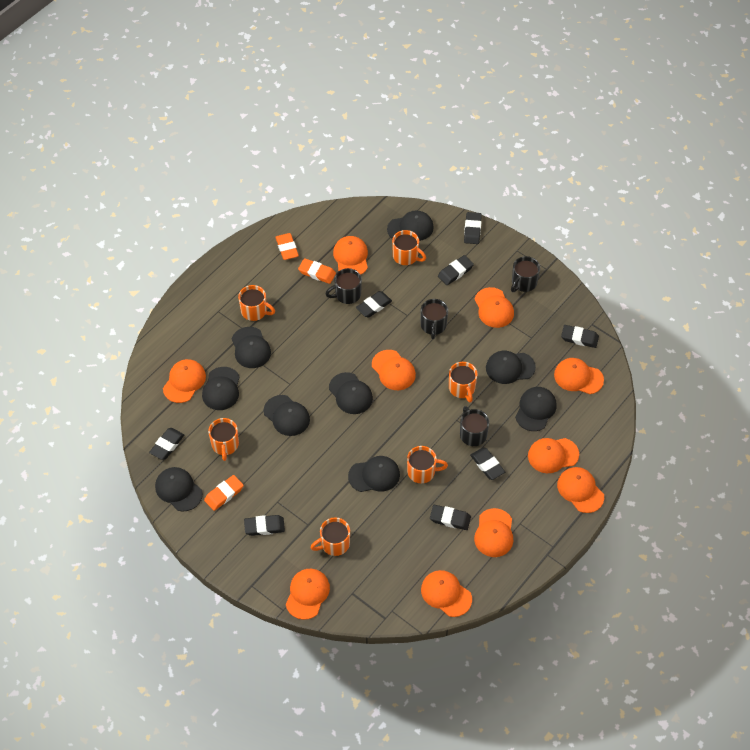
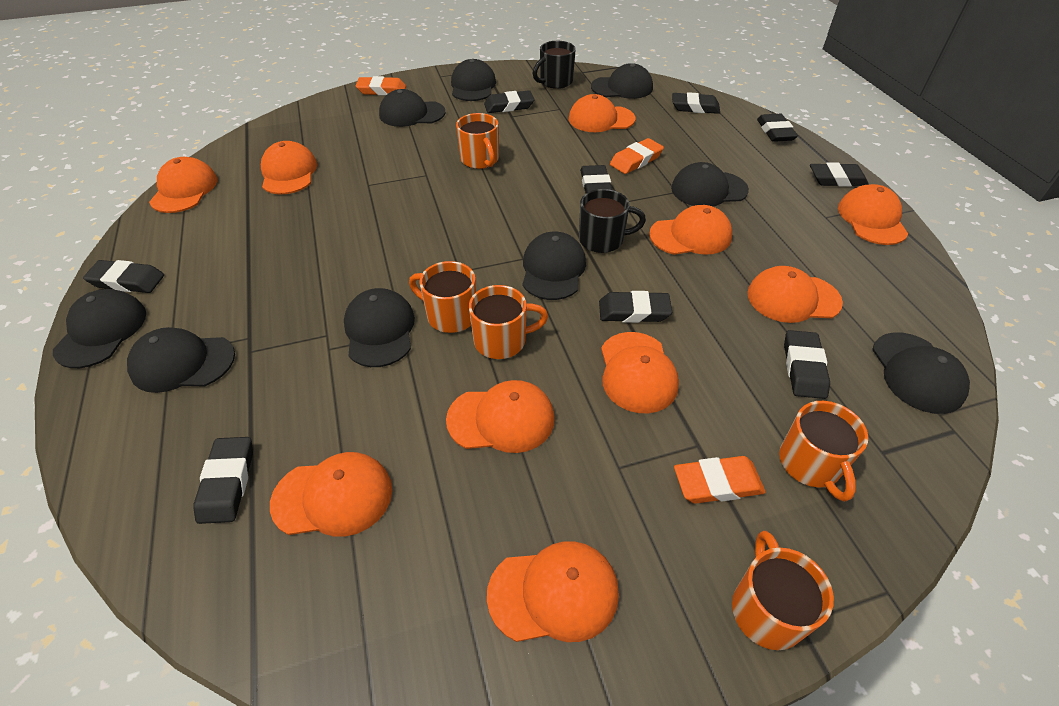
black eraser: [149,428,184,460] [244,515,285,536] [356,291,392,318] [430,505,471,530] [438,255,474,285] [464,212,482,244] [470,447,505,480] [561,325,599,348] = 8 -> [83,260,164,293] [193,437,253,524] [484,90,535,113] [580,165,612,193] [599,291,672,323] [672,92,720,114] [757,114,798,142] [784,330,830,399] [810,163,869,187] = 9
black mug: [325,268,362,304] [421,299,448,339] [460,406,490,446] [511,256,540,292] = 4 -> [533,41,576,89] [579,189,646,253] = 2
orange mug: [208,418,239,461] [238,285,275,321] [311,517,350,556] [392,230,426,265] [407,446,448,483] [449,362,477,403] = 6 -> [409,261,476,333] [456,113,499,169] [469,285,548,359] [732,531,834,650] [779,401,868,502] = 5

